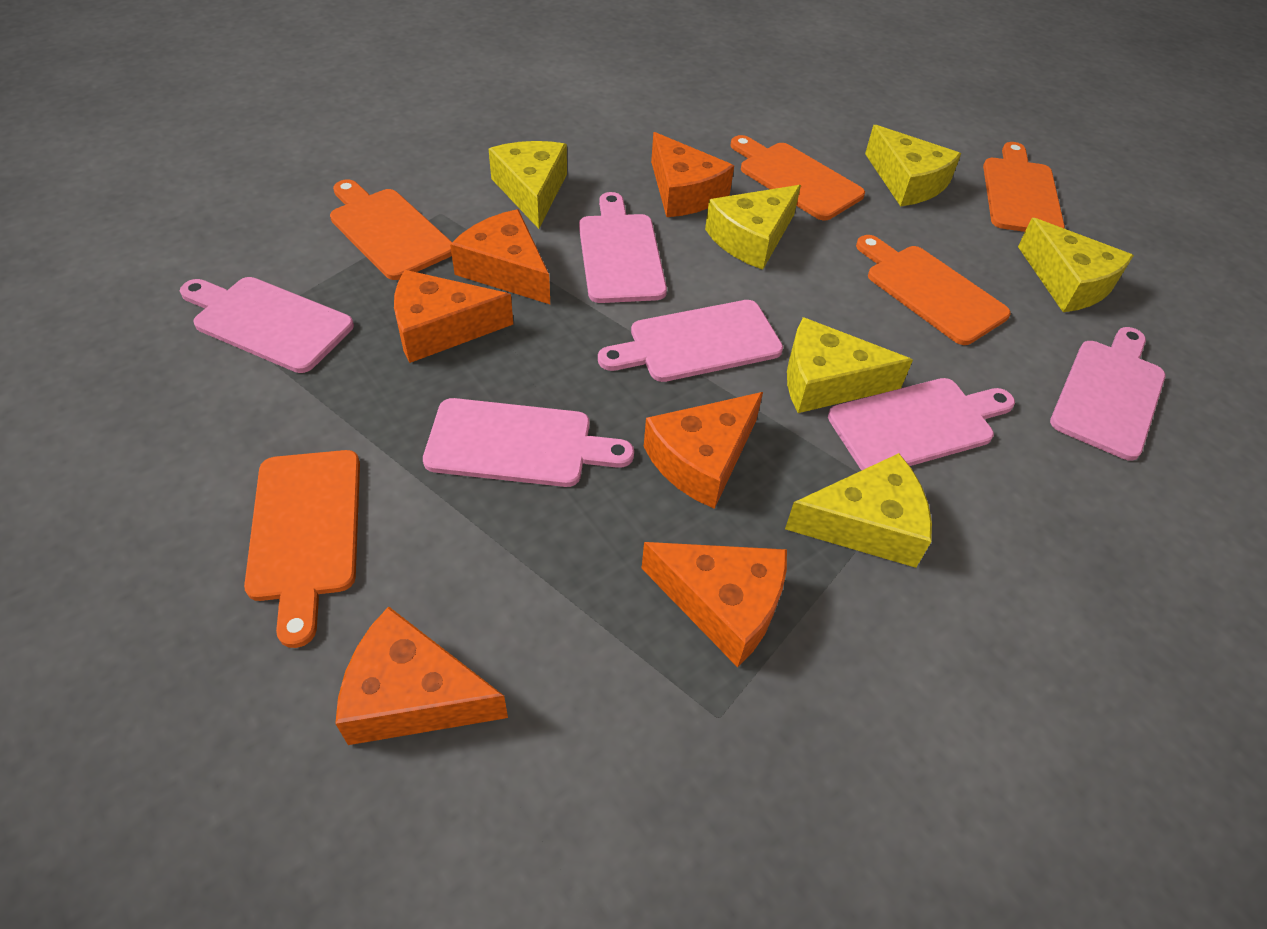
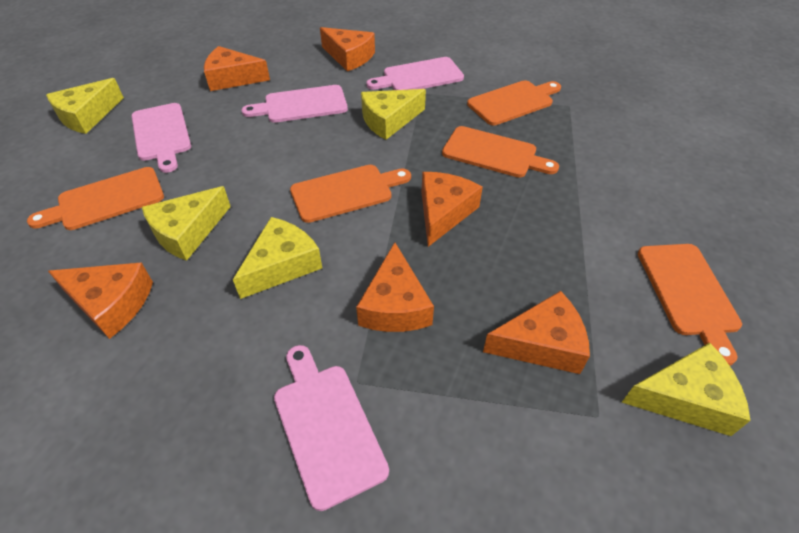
pink cutting board: [180,277,354,373] [423,398,634,487] [579,192,667,303] [598,300,783,382] [828,378,1015,470] [1050,327,1165,461] = 6 -> [132,103,191,173] [241,85,348,123] [274,345,389,511] [366,57,464,90] = 4
yellow cheese: [489,141,567,229] [705,185,801,270] [785,453,932,568] [787,317,913,413] [865,125,961,206] [1018,218,1134,312] = 6 -> [46,78,124,134] [142,186,231,261] [233,217,322,299] [361,89,426,140] [622,343,751,436] = 5

